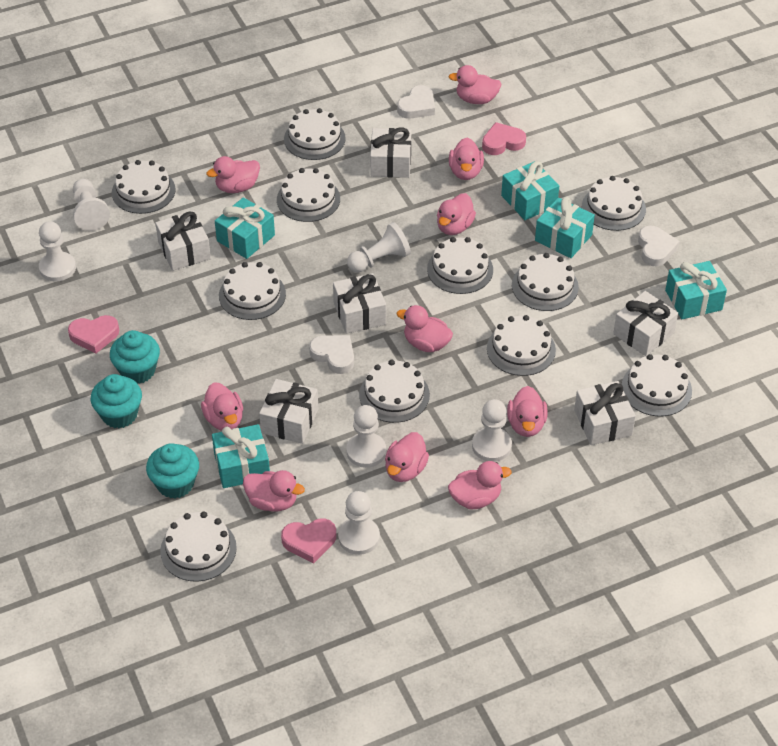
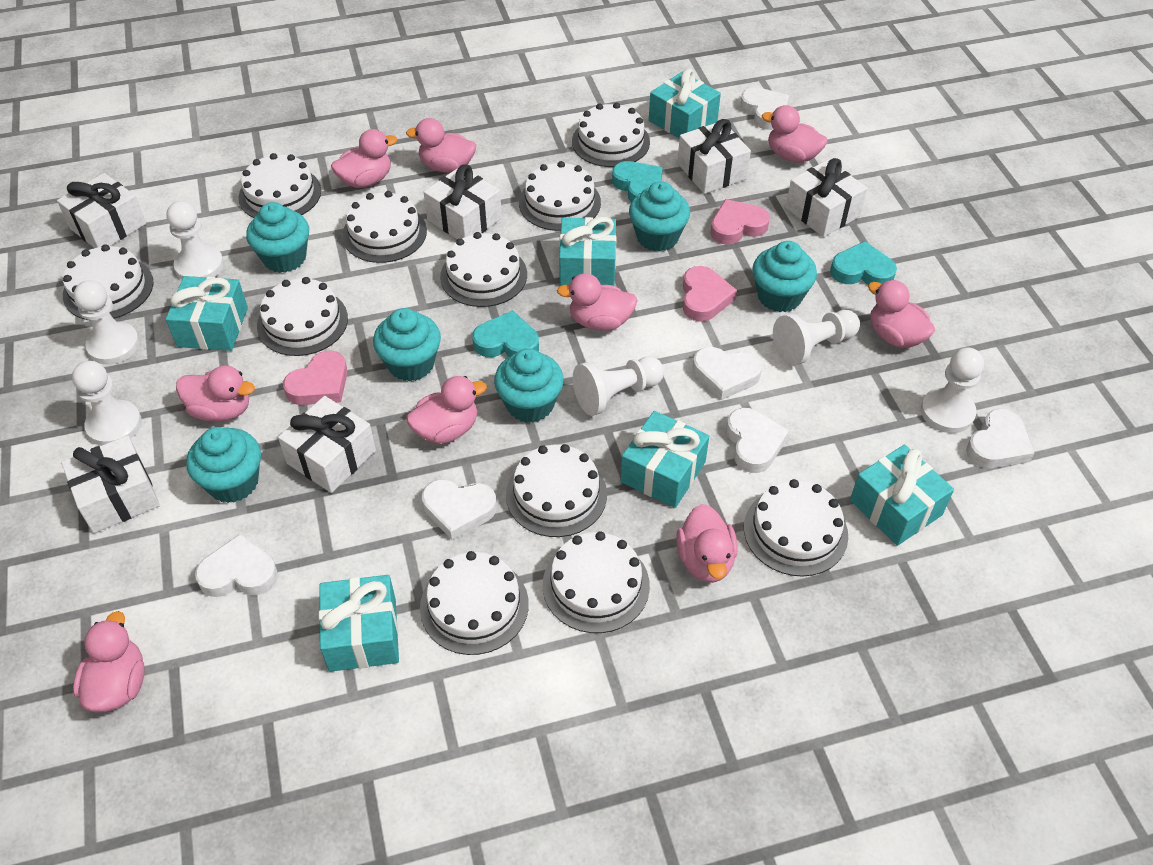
pink duck: [201,382,243,431] [206,156,260,193] [243,470,305,511] [385,432,429,482] [397,305,453,352] [437,193,476,235] [448,65,502,104] [448,461,512,509] [449,138,484,180] [507,386,548,437] = 10 -> [73,611,145,712] [176,365,255,422] [331,129,397,188] [406,118,476,173] [406,376,487,444] [557,273,638,331] [676,504,738,583] [762,105,827,163] [868,280,935,348] = 9
turquoise cupcake: [91,374,142,428] [110,330,160,384] [146,443,199,499] = 3 -> [186,427,261,503] [246,202,309,273] [373,308,441,382] [494,349,564,423] [629,181,690,252] [752,241,817,312] = 6
turquoise gift: [212,424,270,488] [215,197,275,259] [501,161,559,220] [535,197,595,258] [665,261,727,319] = 5 -> [166,276,248,351] [319,575,399,672] [559,217,617,286] [621,411,709,508] [649,69,721,139] [850,445,954,546] = 6
turquoise heart: none = 0 -> [472,310,539,357] [612,161,663,202] [830,241,897,285] = 3
white heart: [309,335,354,374] [397,85,435,119] [638,226,680,267] = 3 -> [195,533,278,597] [422,479,497,540] [693,347,762,400] [726,408,789,473] [740,87,789,130] [966,409,1034,468] = 6

